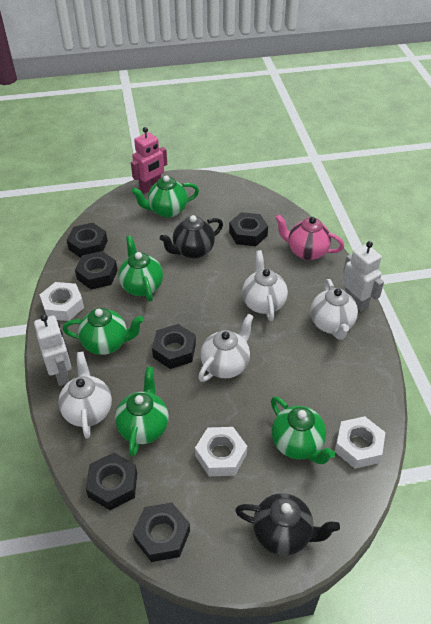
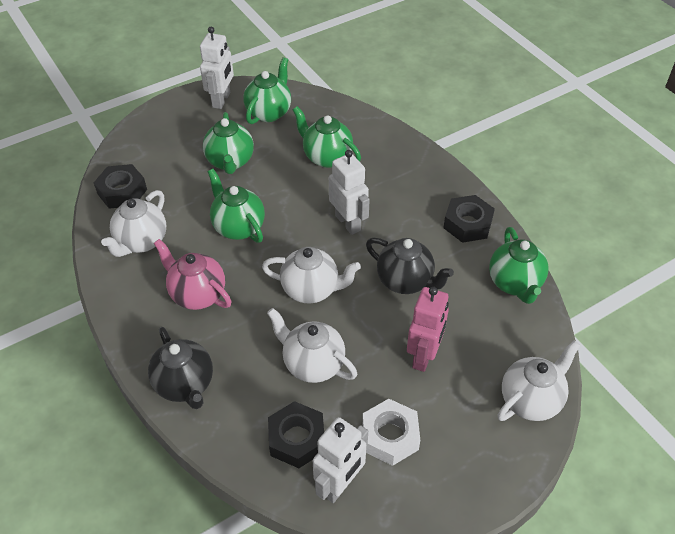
black nut: [67,223,108,258] [75,251,118,289] [86,453,137,510] [133,503,190,562] [152,324,196,369] [229,212,268,246] = 6 -> [94,164,147,209] [268,401,324,468] [444,195,495,243] = 3
white nut: [40,282,84,321] [195,427,247,476] [334,416,386,469] = 3 -> [362,399,420,466] = 1
white robot: [34,314,72,386] [342,241,384,312] = 2 -> [200,27,234,109] [313,417,368,503] [329,150,370,235] = 3

